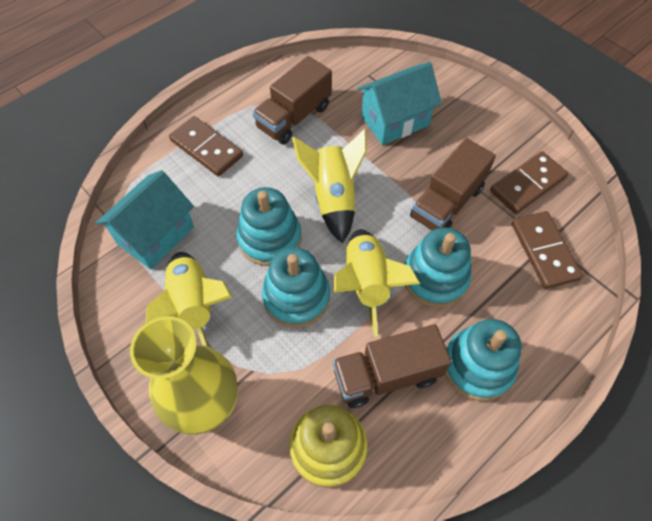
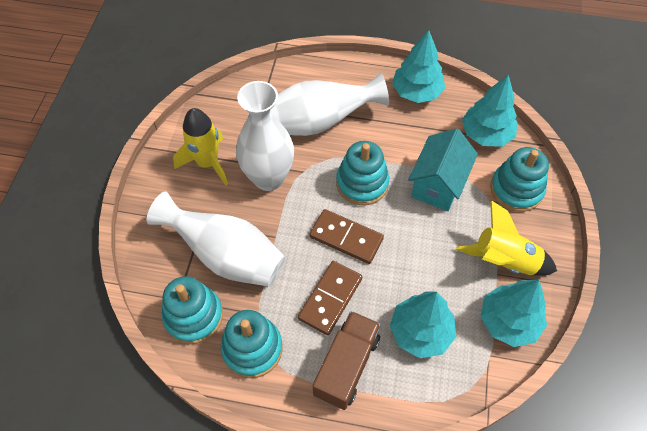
brown domino: [169,116,243,176] [490,151,568,214] [512,211,583,289] = 3 -> [298,261,362,335] [309,209,384,264] = 2
brown truck: [253,56,332,145] [333,324,452,408] [410,138,496,230] = 3 -> [313,311,381,410] = 1
turquoise house: [96,170,194,269] [357,62,442,145] = 2 -> [408,128,478,211] = 1
turquoise tree: none = 0 -> [390,291,456,358] [392,30,446,103] [462,75,517,147] [481,280,547,347] = 4
white vase: none = 0 -> [147,191,285,287] [236,81,294,191] [270,73,389,136] = 3
yellow rocket: [145,252,232,346] [292,129,367,243] [334,229,420,337] = 3 -> [173,108,228,186] [456,200,557,276] = 2
yellow stacking toy: [289,405,367,488] = 1 -> none = 0
yellow vase: [130,316,238,435] = 1 -> none = 0

